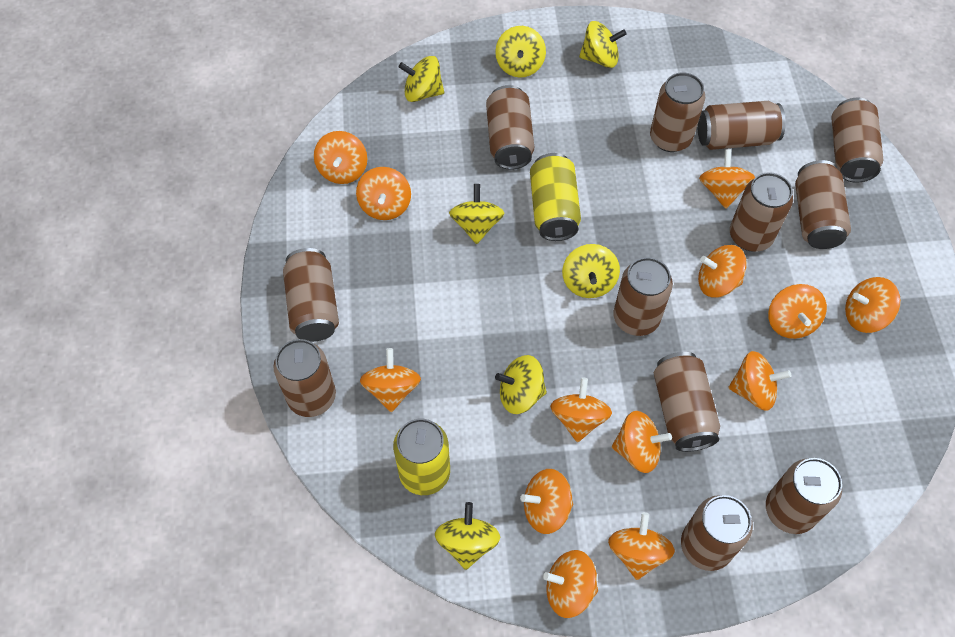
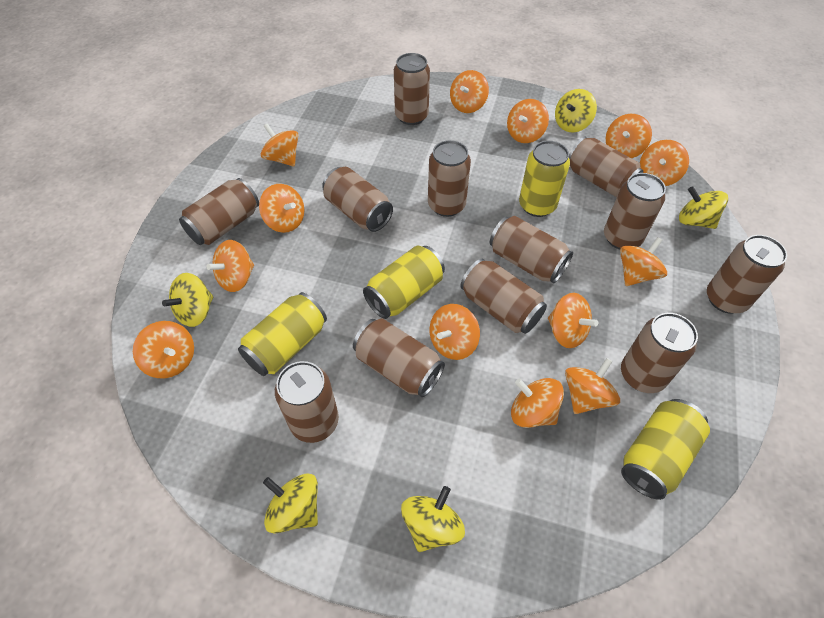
yellow can: [393,419,450,495] [530,153,581,241] = 2 -> [238,292,327,376] [363,246,445,319] [519,141,570,217] [621,399,710,500] = 4
yellow spinning top: [399,56,444,102] [435,502,500,570] [449,184,505,244] [495,26,546,78] [495,355,547,414] [562,244,620,298] [579,21,627,68] = 7 -> [162,273,213,327] [263,473,318,534] [401,486,465,552] [555,89,597,133] [679,186,728,229] = 5

